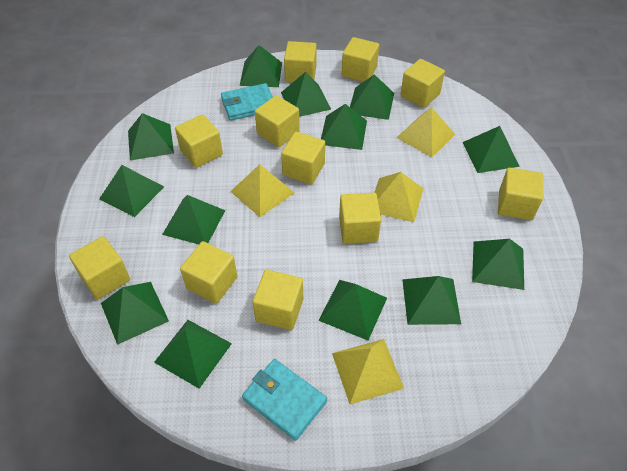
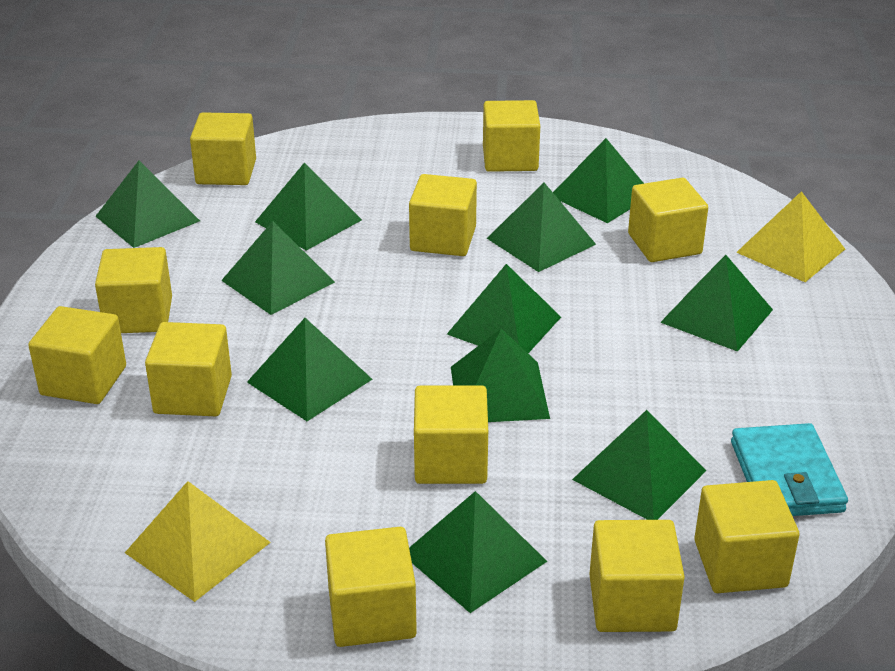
green pyramid: [99,165,164,217] [101,282,169,345] [128,113,174,160] [154,320,232,389] [162,195,225,244] [240,45,282,87] [281,72,332,117] [319,280,387,340] [321,104,367,150] [350,74,394,120] [402,276,461,325] [462,126,520,173] [472,239,524,290] = 13 -> [95,161,200,248] [221,221,335,315] [247,318,373,421] [255,162,362,251] [409,491,547,613] [447,264,561,353] [451,329,550,422] [487,183,596,272] [553,138,644,223] [572,410,706,520] [660,255,773,352] = 11
turquoise wallet: [221,83,273,121] [242,359,327,441] = 2 -> [731,423,848,516] = 1
yellow pyramid: [230,164,295,217] [332,339,404,404] [374,172,423,222] [396,107,455,157] = 4 -> [125,481,271,602] [736,191,845,282] = 2

